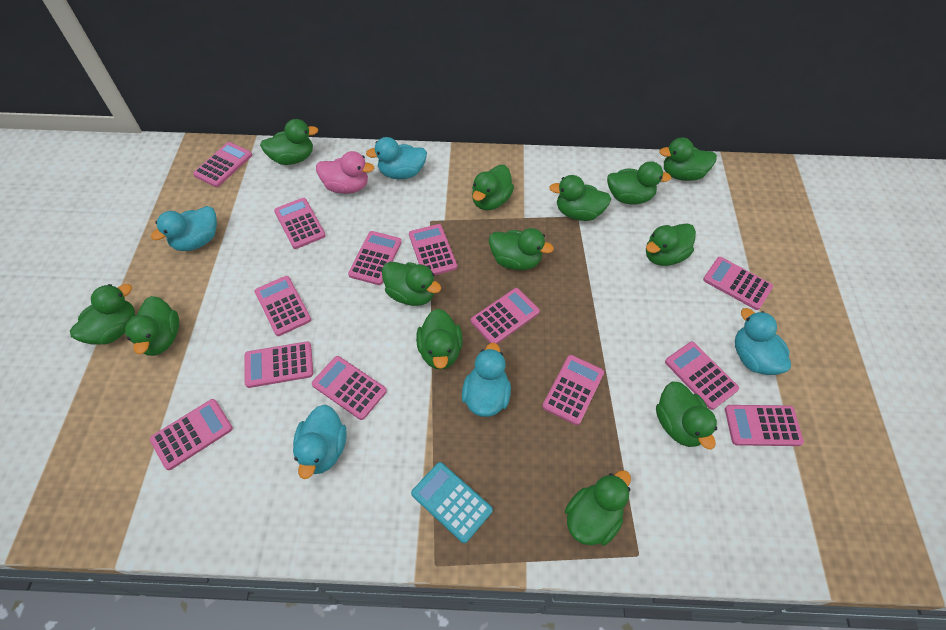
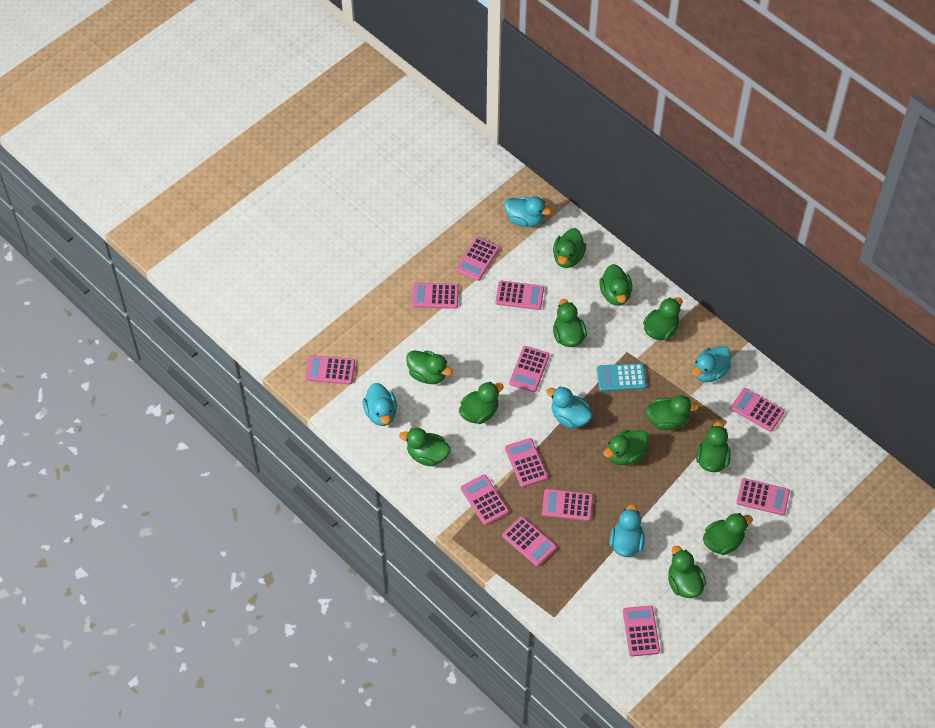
green duck: [70,284,135,345] [125,296,179,356] [260,119,318,165] [382,262,441,306] [416,309,462,369] [472,165,514,210] [489,228,554,270] [549,175,611,221] [565,470,631,546] [607,161,672,204] [646,223,696,266] [656,381,717,449] [659,137,717,181] = 13 -> [399,428,451,466] [406,350,452,384] [459,382,504,424] [553,228,586,268] [553,299,587,347] [599,264,632,306] [603,430,649,465] [643,297,682,340] [646,395,699,430] [668,546,706,598] [696,421,731,472] [703,513,753,555] = 12
pink calculator: [150,399,233,470] [193,142,252,187] [244,341,313,388] [254,276,311,336] [274,198,326,249] [312,356,387,420] [348,231,402,285] [409,224,457,275] [471,288,540,344] [542,355,604,425] [665,342,739,410] [703,257,773,310] [725,405,804,446] = 13 -> [305,355,355,385] [412,283,459,309] [456,237,499,281] [461,475,509,525] [495,281,544,310] [502,516,557,566] [505,438,548,487] [509,346,550,392] [542,489,593,521] [623,606,660,656] [730,388,785,432] [737,478,790,515] = 12
pink duck: [316,151,374,194] = 1 -> none = 0

